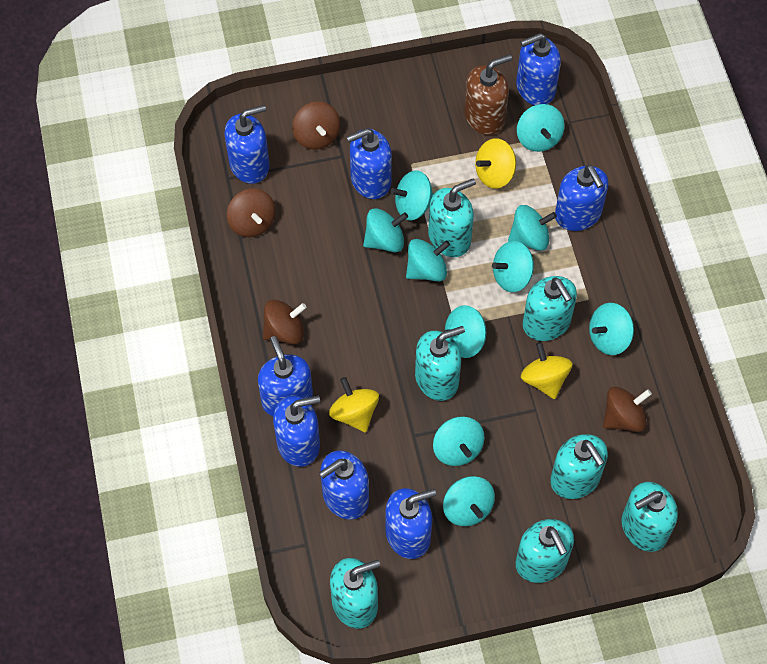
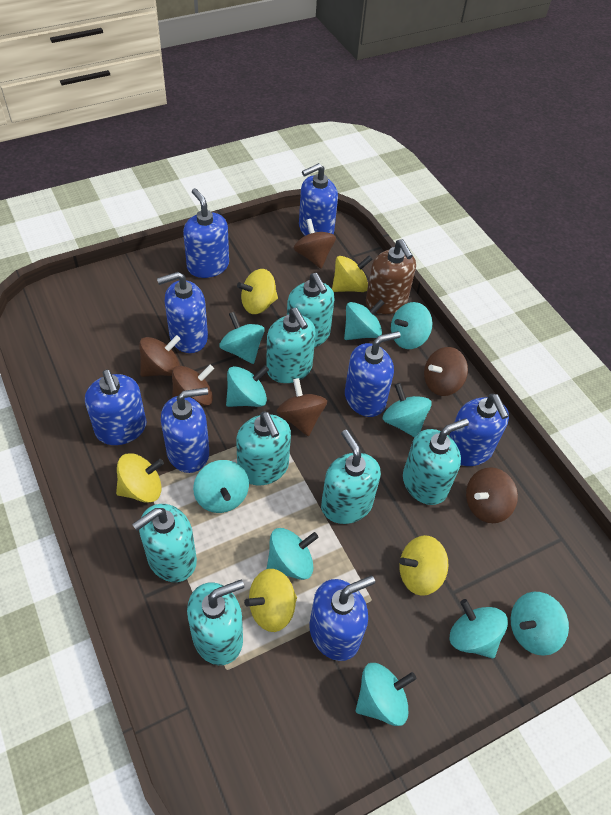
brown spinning top: [227,188,275,237] [263,300,307,344] [292,102,340,150] [603,387,652,432] = 4 -> [139,335,181,377] [172,365,214,406] [276,378,327,436] [294,219,336,268] [424,347,468,396] [466,467,518,523] = 6
yellow spinning top: [329,377,379,433] [475,138,516,189] [521,342,572,399] = 3 -> [116,453,164,503] [237,269,278,314] [244,569,297,632] [332,255,372,292] [400,535,448,596] = 5

